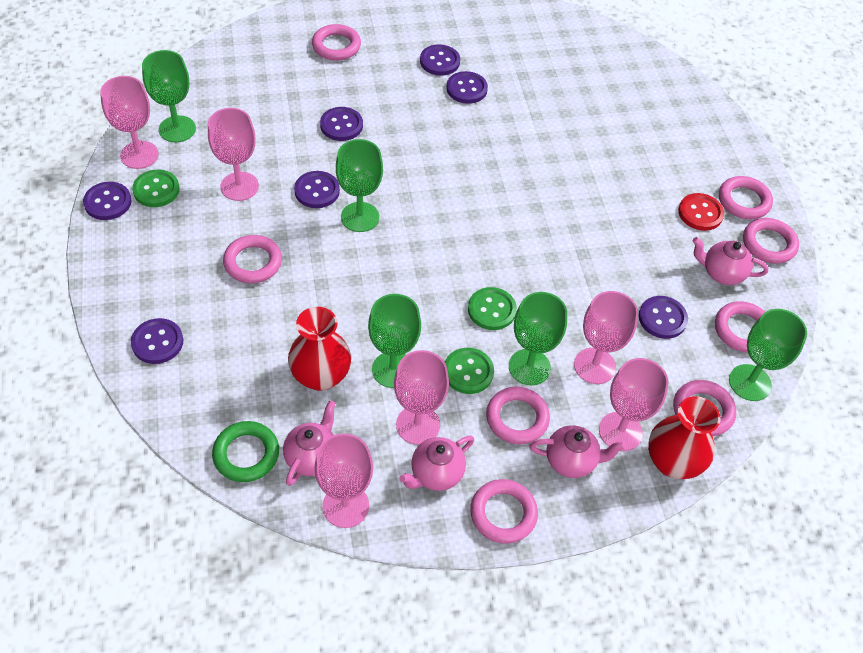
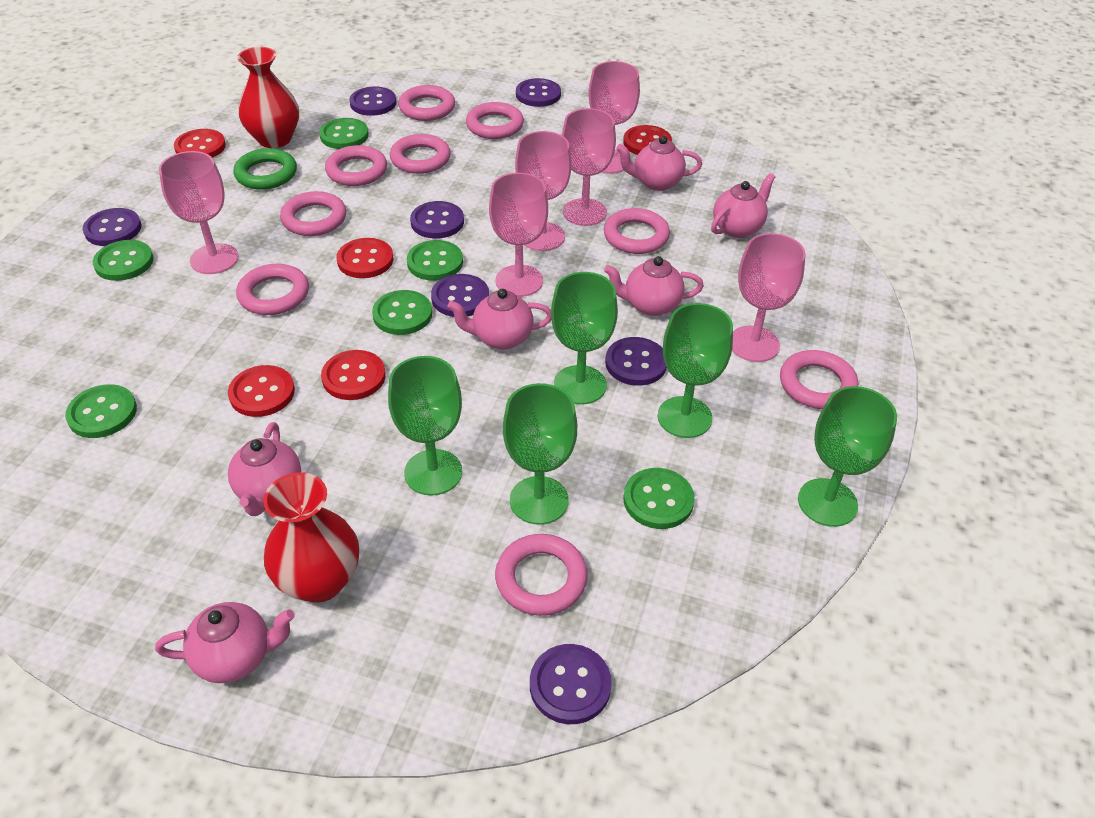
green button: [132,170,180,207] [445,348,494,394] [468,287,517,330] = 3 -> [65,384,137,438] [93,240,154,281] [319,118,369,149] [372,290,432,335] [407,240,463,281] [623,468,695,529] = 6
pink ring: [223,235,282,283] [312,24,361,61] [470,479,538,544] [486,387,550,444] [673,380,736,436] [715,301,765,353] [719,176,773,219] [743,218,799,264] = 8 -> [236,264,309,315] [280,191,346,236] [325,145,387,186] [390,134,451,174] [398,85,455,121] [466,102,524,139] [495,534,588,616] [604,208,670,254] [780,350,858,409] = 9
pink teapot: [283,400,335,486] [400,436,474,491] [530,425,625,478] [693,237,768,285] = 4 -> [155,602,295,683] [228,422,301,516] [447,289,551,349] [604,256,704,316] [616,136,702,191] [711,173,775,238] = 6
red button: [678,193,724,231] = 1 -> [174,129,226,158] [228,365,295,417] [321,350,386,400] [336,238,393,278] [623,125,672,155] = 5

